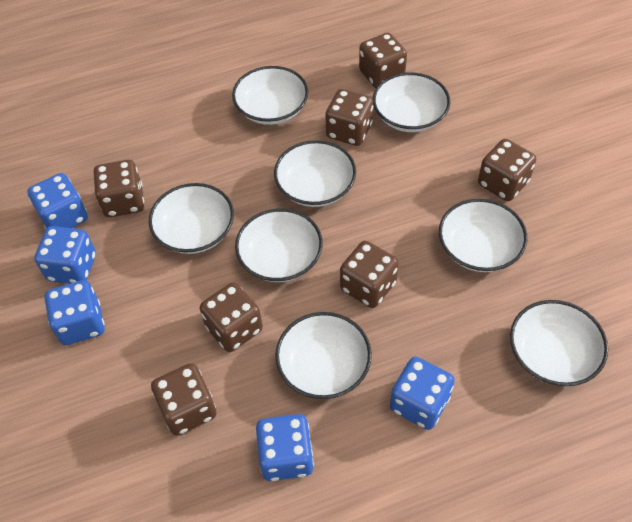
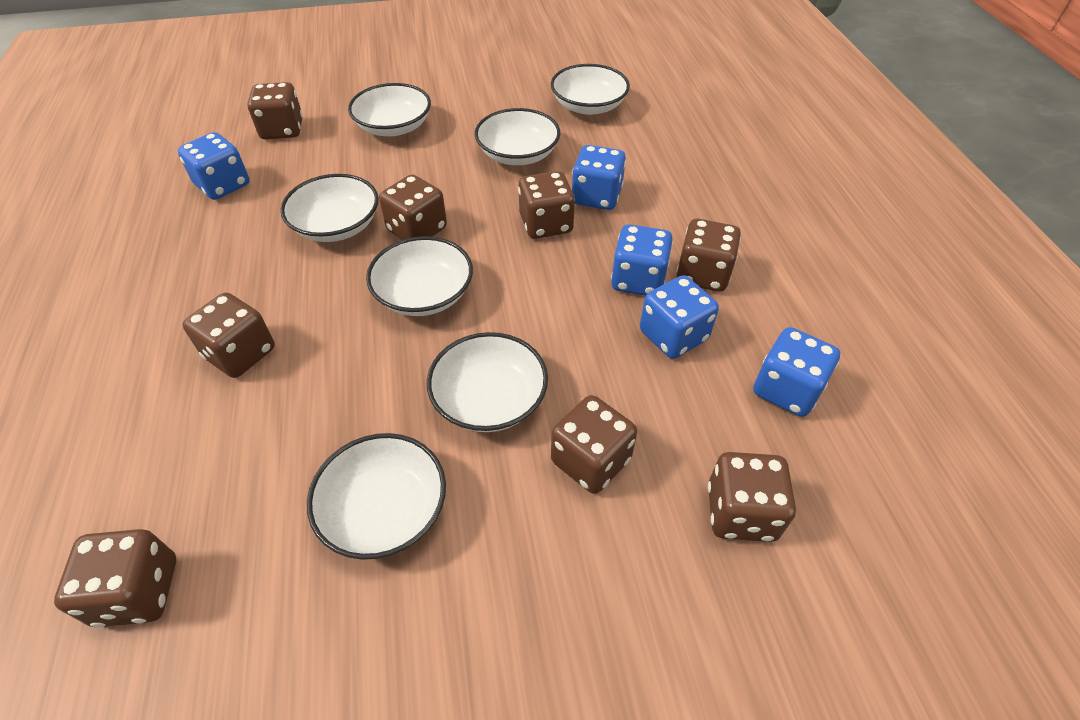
brown dice: [93,160,144,217] [151,363,216,436] [199,282,263,352] [325,89,373,146] [340,241,399,308] [359,33,407,88] [478,139,536,201] = 7 -> [54,529,176,627] [182,292,275,378] [247,82,303,140] [379,174,447,240] [518,171,575,239] [551,395,637,494] [676,218,741,292] [708,452,796,542] = 8
white bowl: [149,183,234,254] [232,66,309,125] [235,209,323,282] [274,140,356,207] [275,312,372,399] [373,72,450,132] [439,199,527,272] [510,300,608,386] = 8 -> [280,174,379,242] [307,433,446,560] [348,83,431,136] [366,236,473,316] [427,332,548,432] [475,108,560,165] [551,64,630,115] = 7

